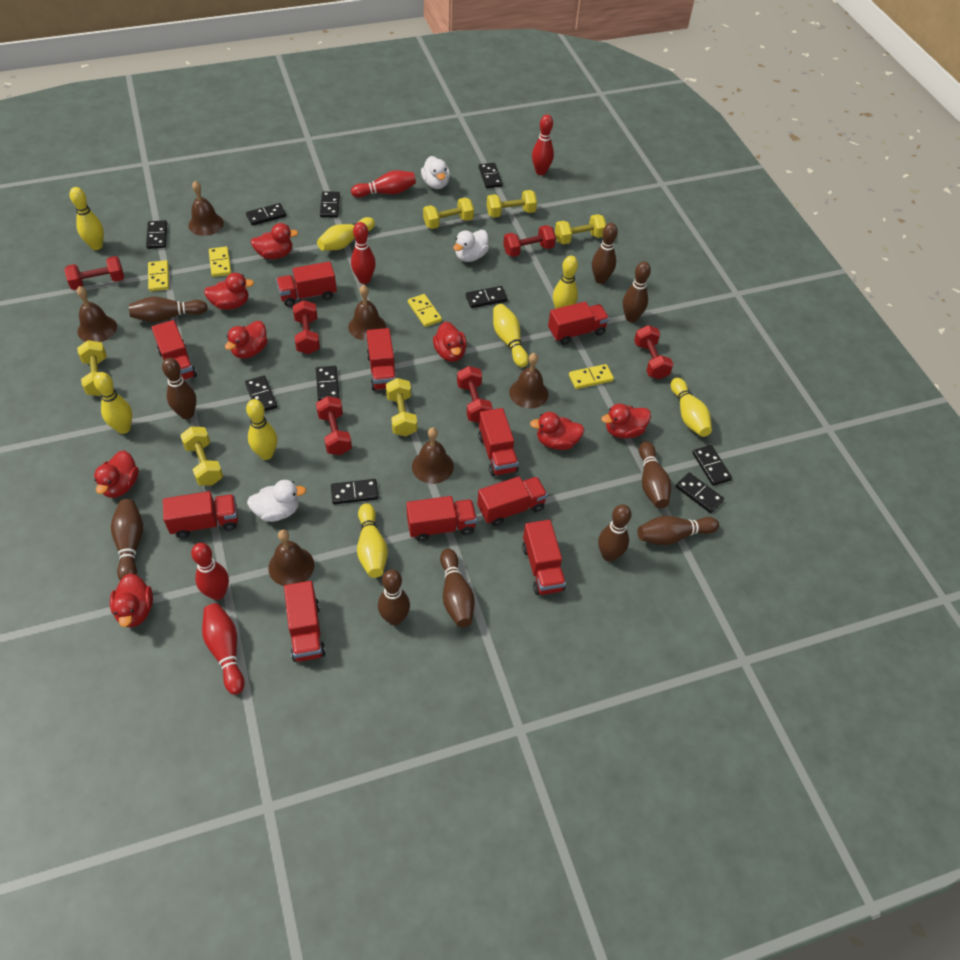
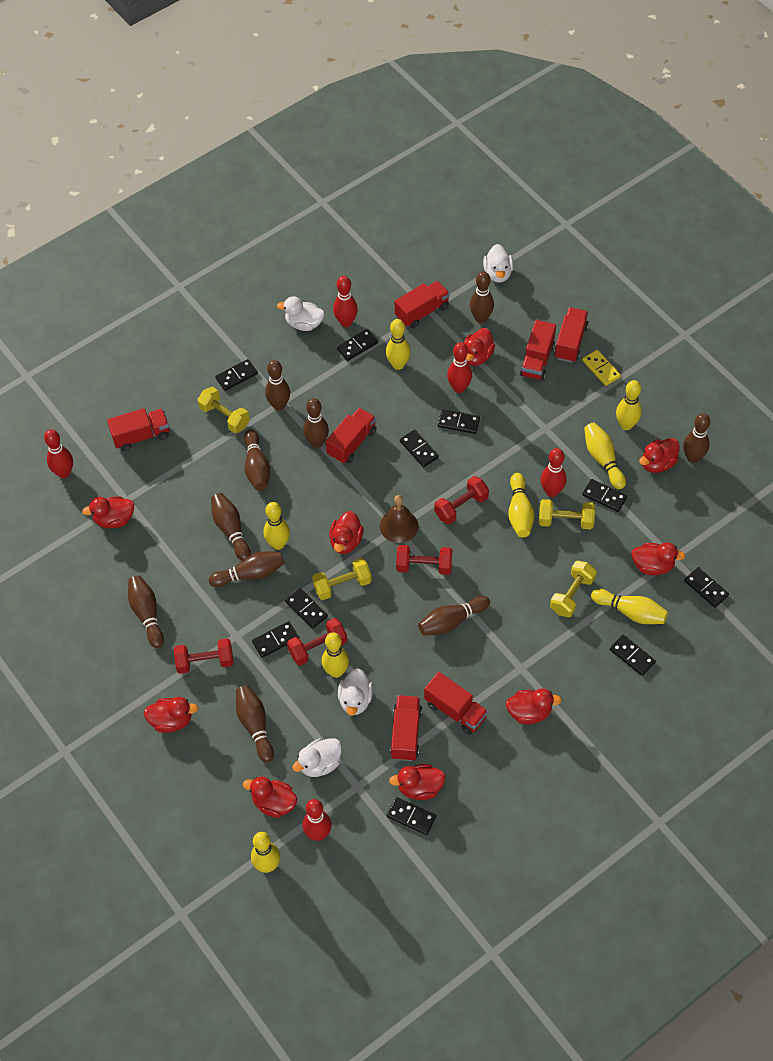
brown bell: [77,286,117,342] [188,181,224,236] [268,530,314,586] [348,285,386,341] [412,427,454,484] [509,353,548,409] = 6 -> [380,495,419,543] = 1
red duck: [94,451,139,498] [110,573,153,627] [204,273,254,310] [225,321,268,358] [251,223,298,259] [433,321,467,362] [530,412,584,450] [601,403,651,438] = 8 -> [82,496,134,528] [144,697,198,733] [243,777,297,818] [329,511,364,554] [389,764,446,800] [464,328,495,366] [506,689,562,724] [631,542,686,575] [639,438,680,473] = 9
red dumbbell: [64,256,124,290] [293,300,320,354] [316,396,352,455] [457,366,493,423] [503,225,556,257] [634,325,673,379] = 6 -> [174,638,234,674] [287,618,347,666] [396,545,452,575] [434,476,489,525] = 4
red truck: [151,320,197,380] [163,491,238,538] [276,261,337,307] [284,581,326,662] [367,328,397,391] [406,496,477,542] [477,476,548,526] [478,408,519,476] [522,520,566,595] [548,302,609,345] = 10 -> [107,408,169,451] [326,408,376,464] [390,695,422,761] [395,281,450,328] [424,672,488,735] [520,320,556,381] [554,307,589,363] = 7
white duck: [247,480,306,522] [421,156,450,189] [453,230,489,262] = 3 -> [277,296,325,331] [292,738,342,777] [338,668,373,716] [483,244,514,283] = 4
yellow domino: [148,260,169,291] [209,247,231,277] [408,294,442,327] [569,364,614,389] = 4 -> [582,350,621,386] = 1
yellow dumbbell: [77,340,107,396] [180,426,223,485] [386,378,417,436] [423,198,474,229] [487,190,537,218] [555,214,606,244] = 6 -> [198,387,250,433] [312,558,372,600] [539,499,595,529] [550,561,597,617] = 4

